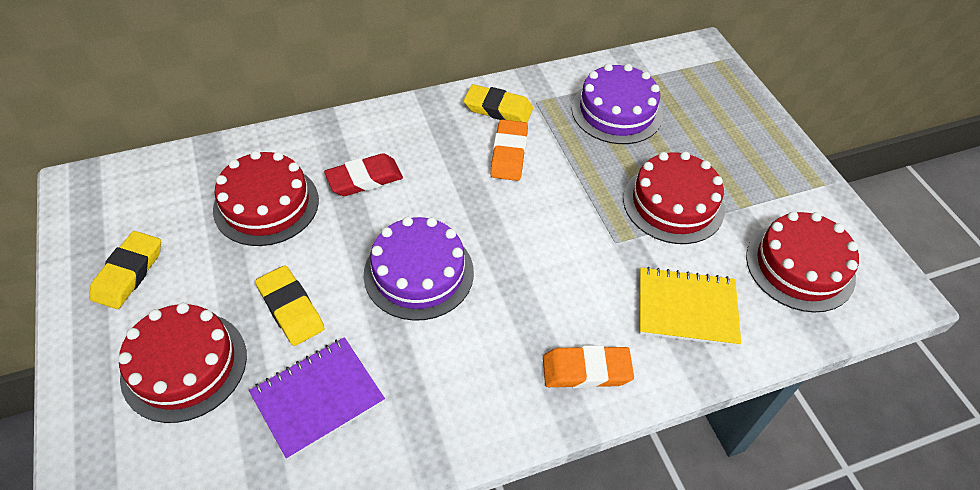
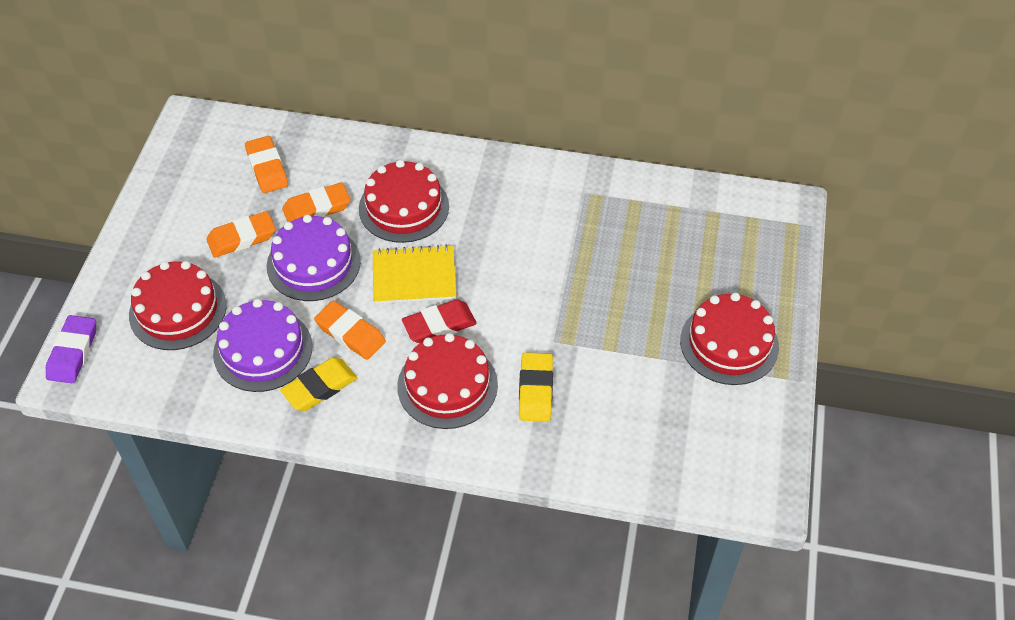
orange eraser: [490,120,528,181] [543,345,634,389] = 2 -> [206,211,276,258] [245,136,288,193] [282,182,351,222] [314,301,386,360] = 4
purple eraser: none = 0 -> [46,315,96,383] = 1
purple notebook: [249,337,385,460] = 1 -> none = 0
yellow eraser: [89,231,161,309] [255,265,325,346] [464,84,533,123] = 3 -> [280,357,357,411] [519,352,553,422] = 2

